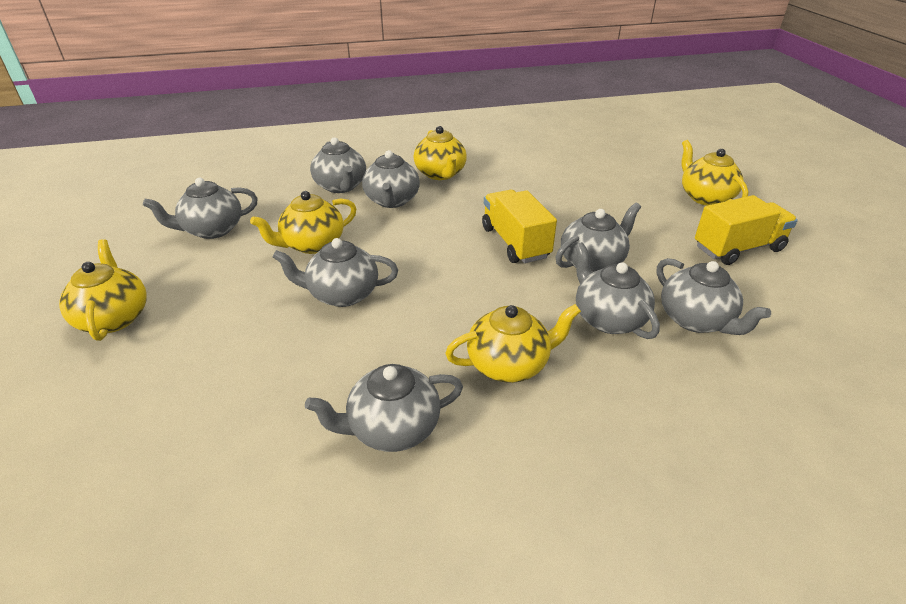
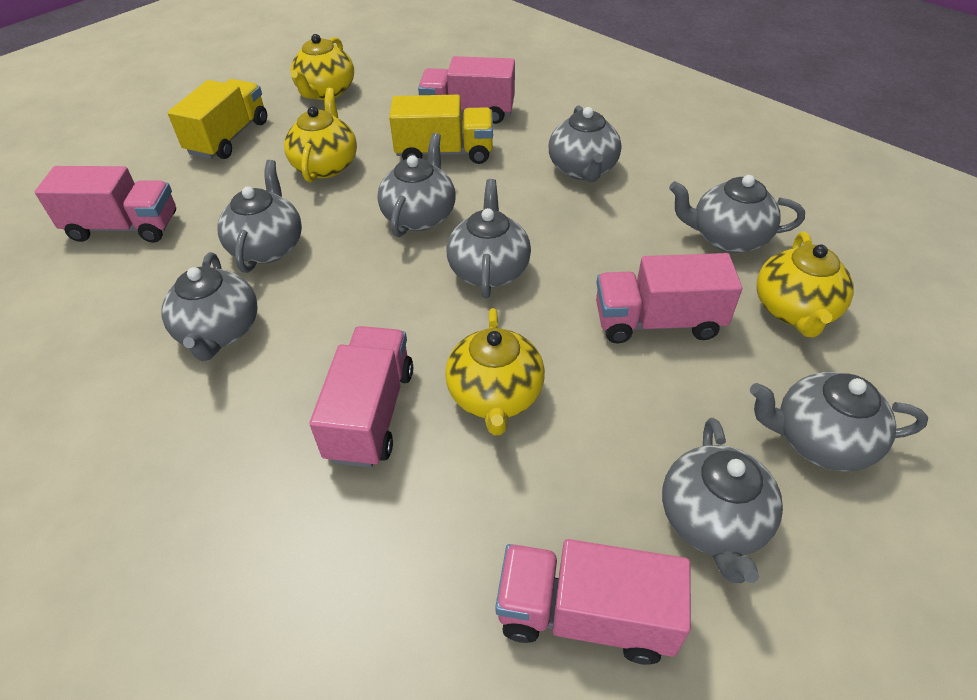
pink truck: none = 0 -> [35,166,176,243] [310,326,413,468] [418,56,515,124] [495,539,691,665] [596,253,742,344] = 5
yellow teapot: [59,239,147,341] [250,191,357,254] [414,126,467,180] [445,304,581,383] [682,140,748,206] = 5 -> [284,88,357,183] [291,34,354,100] [445,308,545,435] [757,231,854,338] = 4

